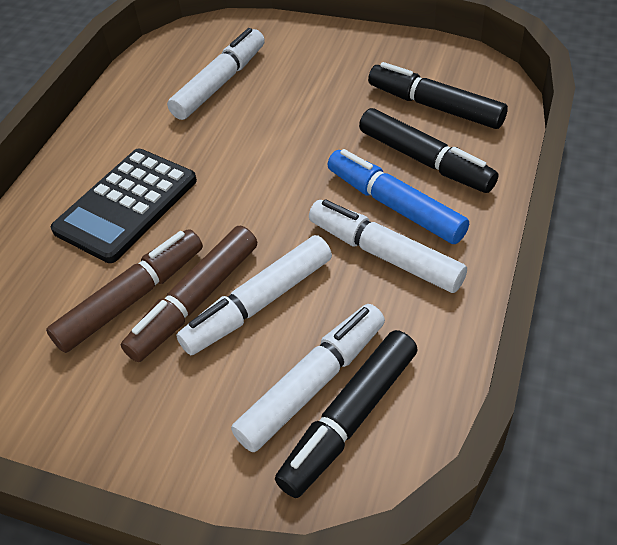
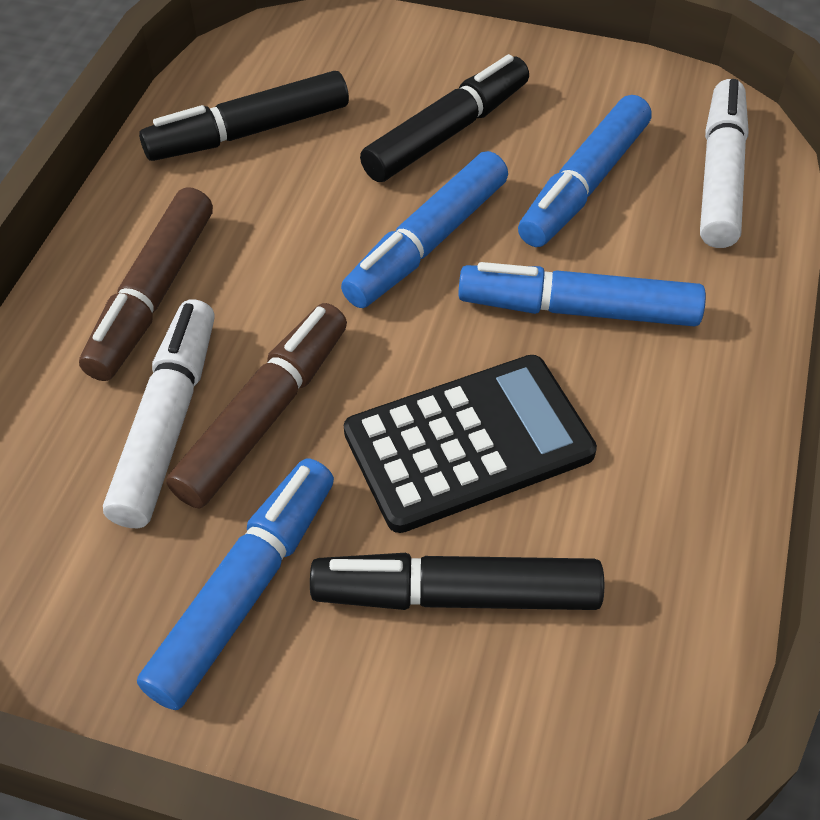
blue marker: [328,149,469,244] = 1 -> [137,458,334,710] [341,151,508,308] [458,262,706,327] [518,95,651,247] = 4
white marker: [167,28,265,120] [176,235,332,355] [231,304,385,452] [309,199,467,293] = 4 -> [103,299,215,528] [700,79,749,248] = 2

